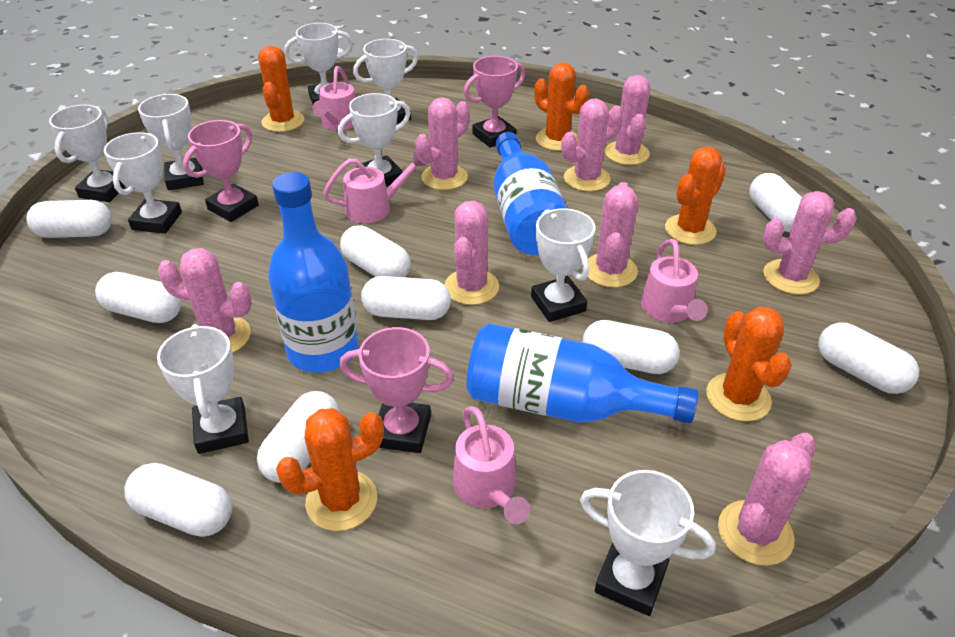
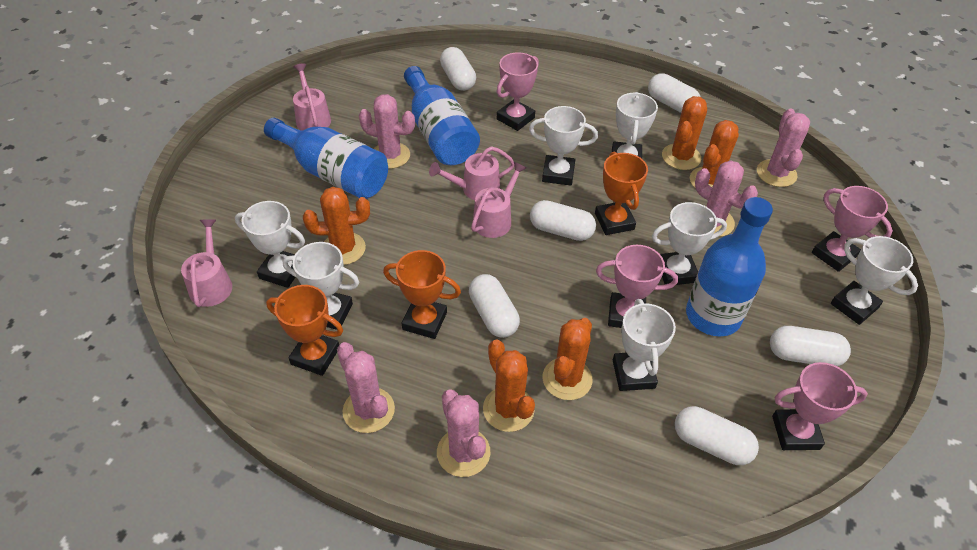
orange trophy: none = 0 -> [266,285,343,376] [383,250,461,339] [595,151,648,235] = 3
pink cactus: [158,248,252,353] [415,97,470,190] [445,201,499,305] [562,99,623,192] [588,182,638,288] [605,75,651,165] [718,433,816,566] [763,191,857,295] = 8 -> [337,342,395,433] [359,94,415,169] [437,389,490,477] [695,160,758,237] [757,108,810,187] = 5
pink trophy: [183,120,259,222] [340,327,454,453] [464,56,526,148] = 3 -> [497,52,539,131] [596,245,678,328] [772,362,868,450] [812,186,893,272] = 4
white capsule: [27,200,112,238] [95,272,181,323] [124,463,232,537] [257,391,340,483] [340,225,410,277] [361,276,451,320] [583,320,680,374] [749,173,802,232] [818,323,919,394] = 9 -> [440,47,476,91] [469,274,520,338] [530,200,596,241] [648,73,700,113] [675,406,759,465] [770,326,851,366] = 6
white trophy: [49,105,126,202] [104,132,182,234] [138,94,204,190] [157,324,249,454] [284,23,353,104] [338,93,411,186] [353,39,418,124] [531,208,596,322] [580,470,716,616] = 9 -> [235,201,305,288] [283,242,359,330] [529,106,598,186] [612,92,658,159] [613,299,676,391] [652,202,727,285] [831,236,918,325] = 7

